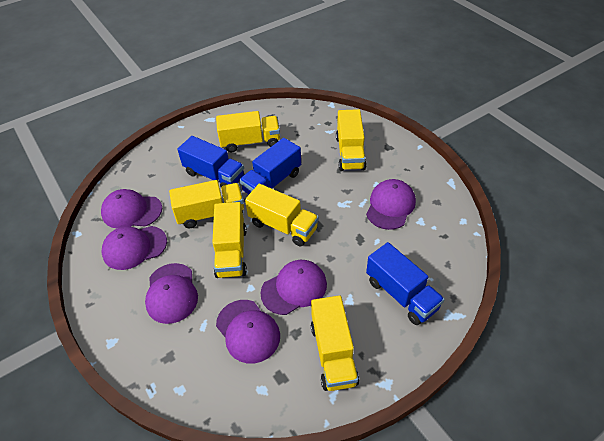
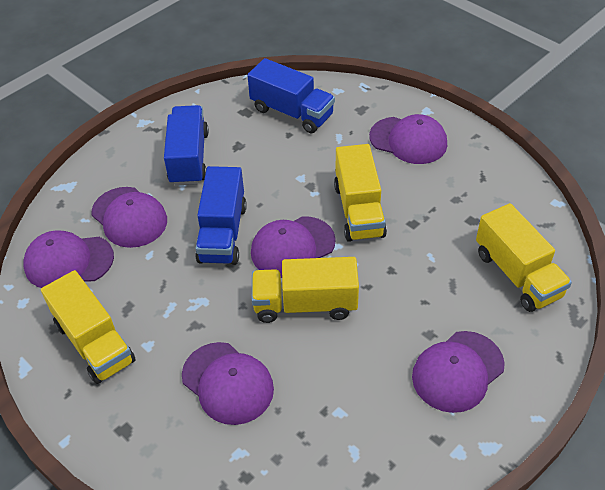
yellow truck: [169,180,244,228] [212,202,247,278] [216,111,280,152] [245,184,319,246] [311,296,359,391] [336,109,367,171] = 6 -> [41,270,136,384] [252,257,359,323] [334,144,387,242] [476,203,572,312] = 4

